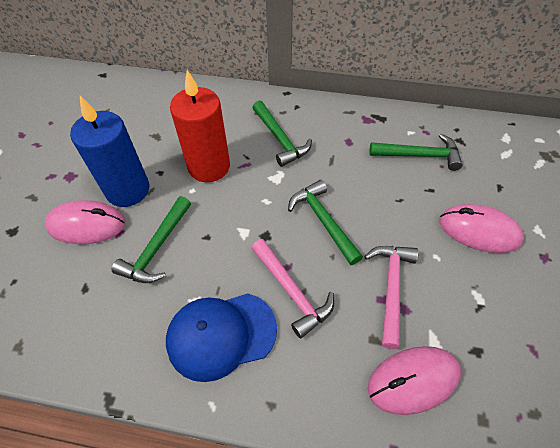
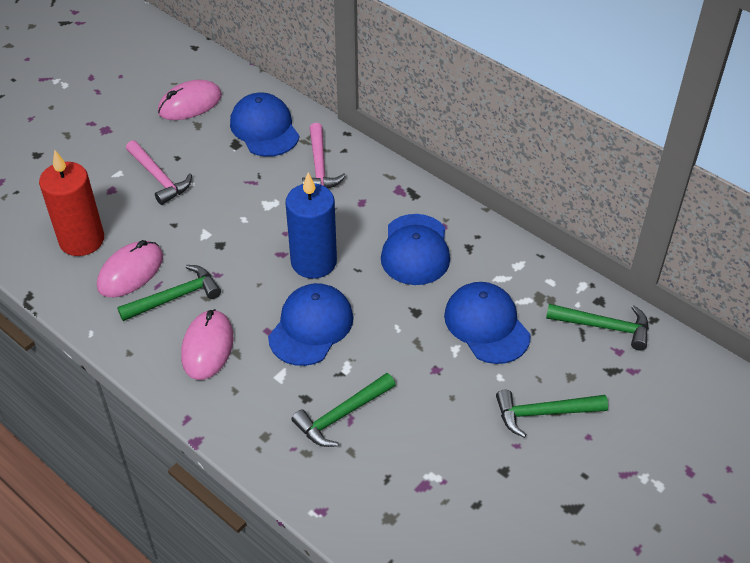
blue cap: [166,293,277,382] = 1 -> [230,92,300,157] [268,283,353,366] [381,214,450,285] [444,282,531,364] = 4

